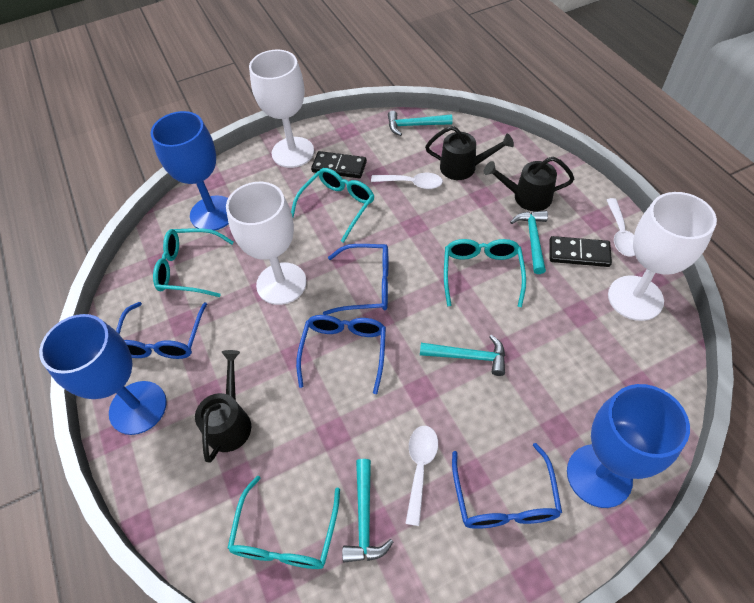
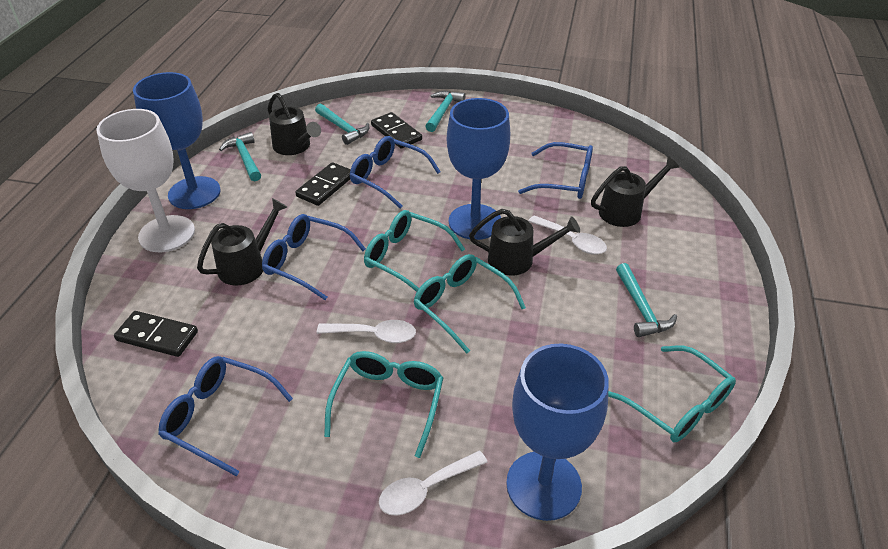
black domino: [311,151,367,178] [549,236,612,267] = 2 -> [114,311,198,357] [295,162,351,206] [371,112,422,148] = 3
black watering can: [195,350,251,463] [425,126,514,180] [484,156,574,211] = 3 -> [197,198,287,285] [268,93,321,155] [469,209,580,276] [591,156,680,227] = 4
white goblet: [226,182,307,305] [249,50,314,168] [608,192,717,321] = 3 -> [96,109,195,252] = 1

